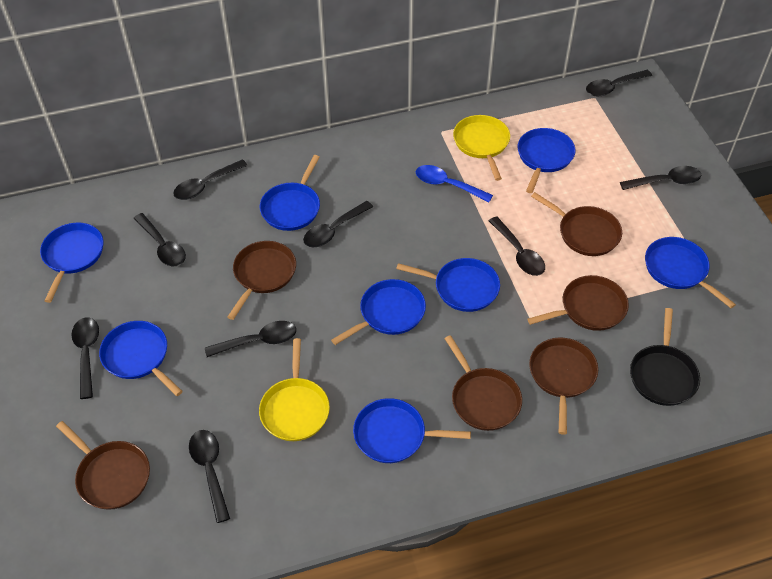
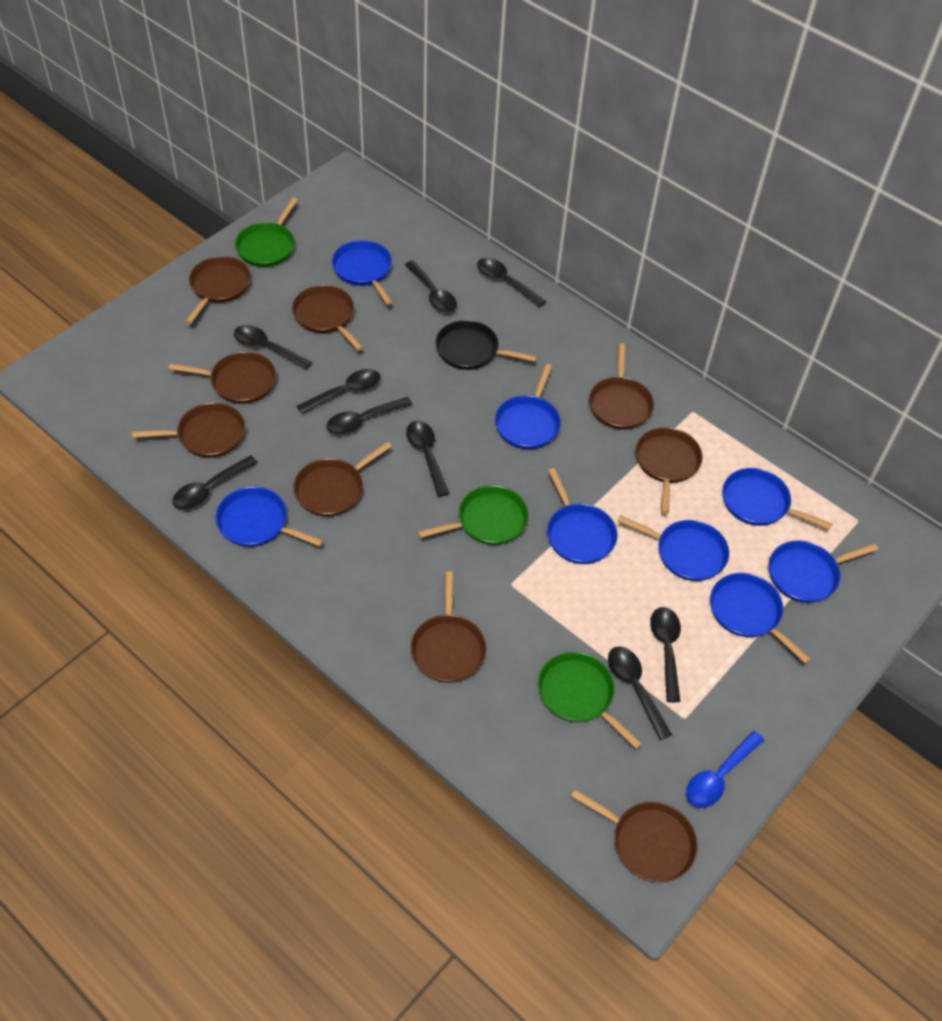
brown pan: [56,421,150,510] [228,241,296,320] [444,335,522,431] [527,275,629,331] [529,338,598,435] [531,192,622,256] = 6 -> [132,403,245,458] [169,352,276,404] [185,256,251,324] [292,285,363,351] [293,441,392,517] [411,571,486,683] [571,789,697,882] [589,344,654,430] [636,427,703,514] = 9
green pan: none = 0 -> [235,197,298,267] [418,485,529,545] [538,652,642,749] = 3
yellow pan: [259,338,330,441] [453,115,510,181] = 2 -> none = 0

